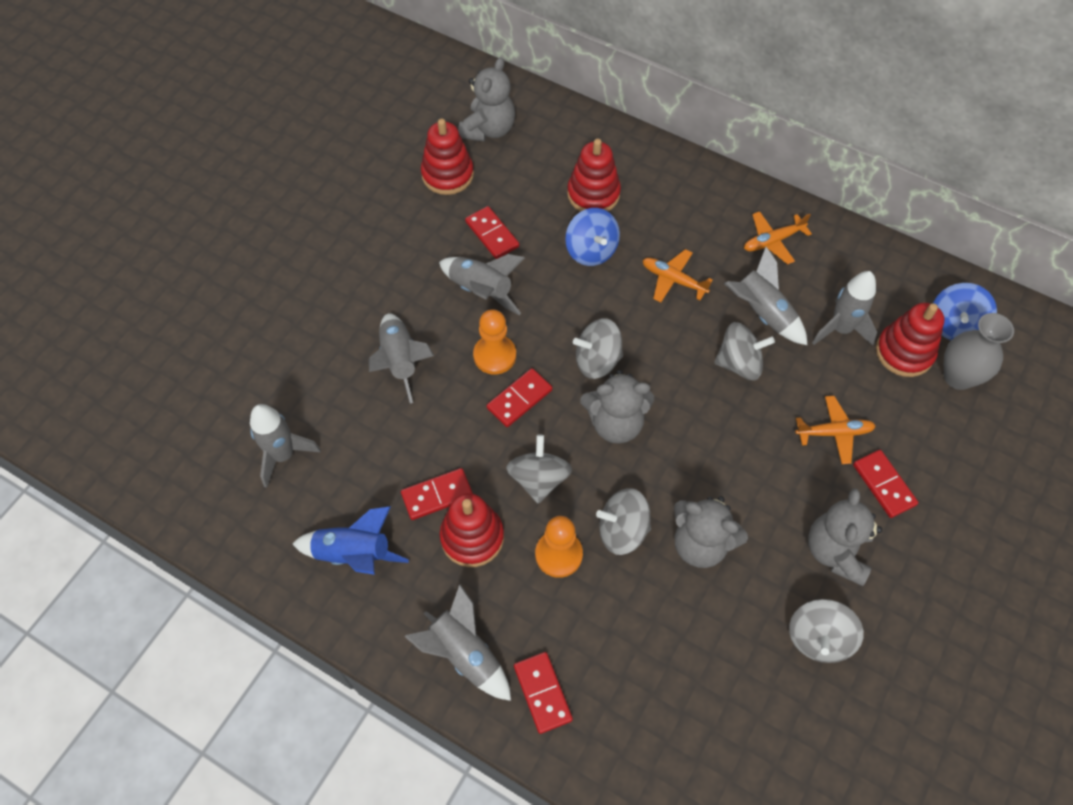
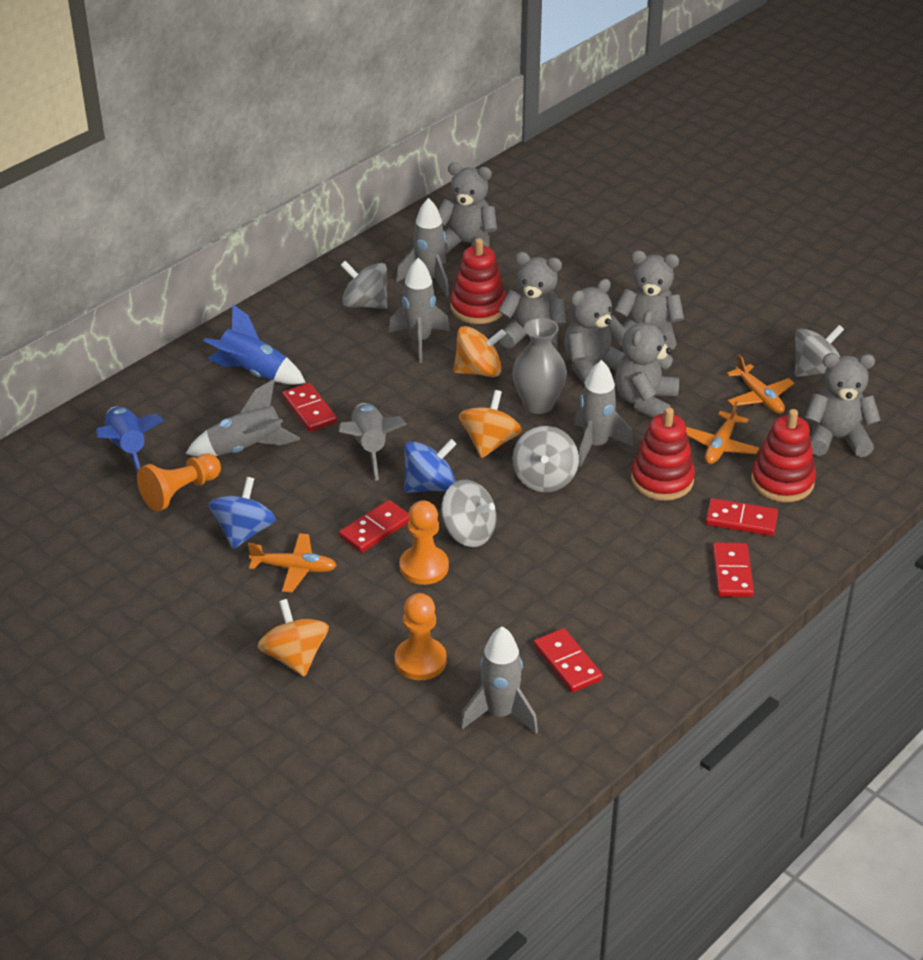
blue rocket: [292,506,409,575] = 1 -> [96,406,164,473] [203,305,306,385] = 2
grey spinning top: [506,434,572,504] [573,318,623,379] [596,488,651,555] [714,322,775,380] [789,599,864,663] = 5 -> [341,261,388,309] [441,480,496,547] [512,426,579,492] [795,325,844,377] = 4
grey teddy bear: [458,57,515,141] [581,370,654,444] [674,496,748,568] [808,488,882,586] = 4 -> [438,162,497,254] [498,252,566,350] [564,279,627,386] [614,251,684,350] [615,310,679,418] [805,353,881,457] = 6
orange pawn: [473,310,516,375] [535,516,583,578] = 2 -> [137,453,221,511] [395,593,447,680] [399,500,449,585] = 3
orange spinning top: none = 0 -> [257,599,329,677] [453,326,506,377] [459,390,522,458] = 3
red stacking toy: [421,118,474,195] [440,493,504,567] [567,139,621,212] [876,303,945,377] = 4 -> [450,238,506,324] [631,407,695,501] [751,409,816,502] = 3

